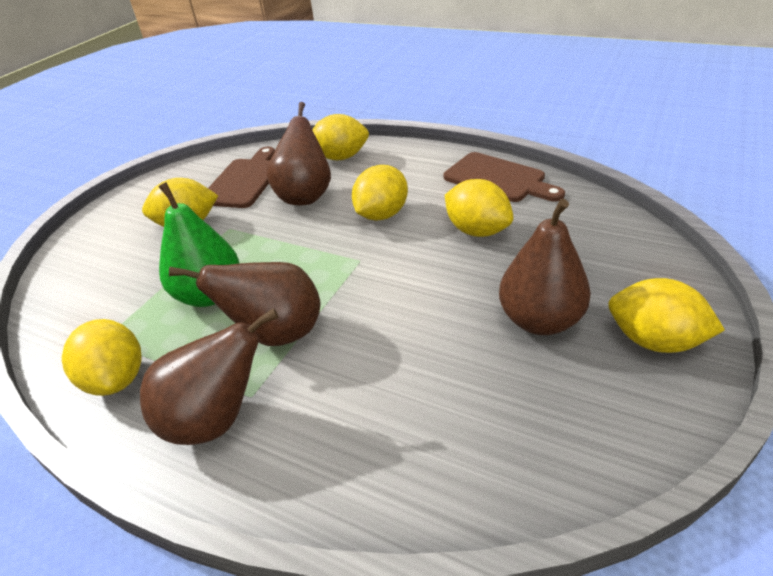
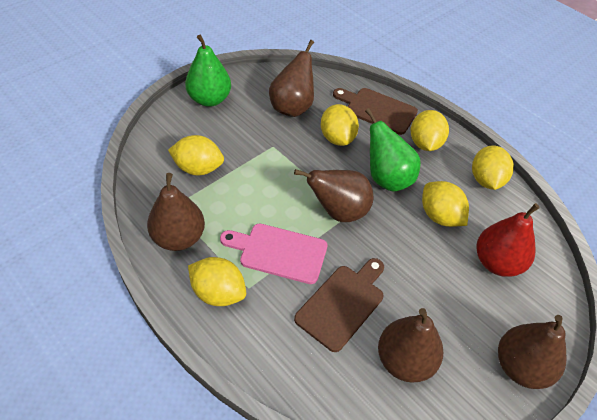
brown pear: [140,308,279,445] [169,262,320,346] [267,102,331,205] [499,199,591,335] = 4 -> [147,173,205,251] [269,40,314,117] [294,169,373,222] [378,308,443,383] [498,315,566,389] = 5
green pear: [158,182,240,307] = 1 -> [185,35,231,107] [365,108,421,192] = 2
pink cutting board: none = 0 -> [220,224,327,284] = 1
red pear: none = 0 -> [476,203,540,277] = 1

